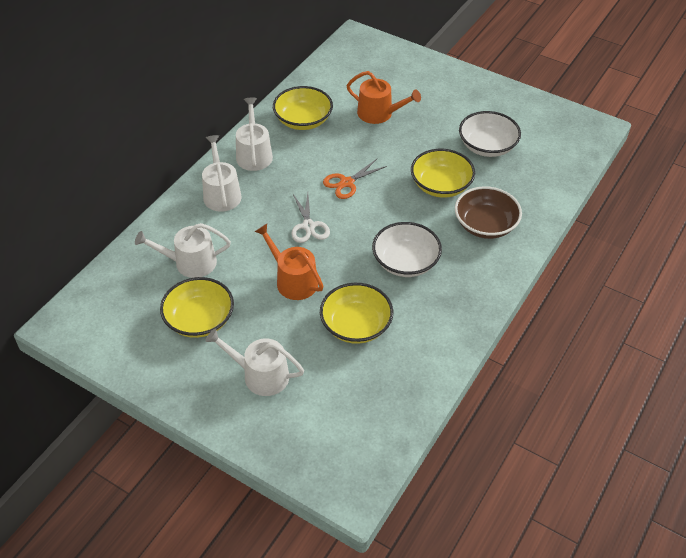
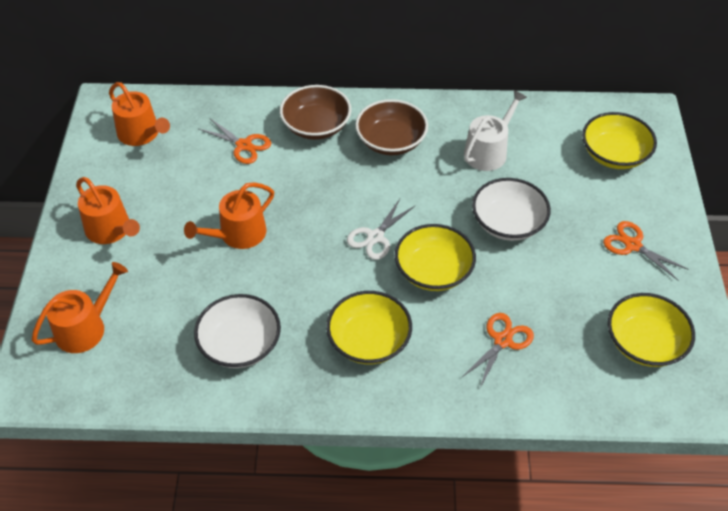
brown bowl: [455,186,522,239] = 1 -> [280,85,351,140] [355,99,428,156] = 2
orange scissors: [323,159,387,199] = 1 -> [199,118,271,164] [462,313,534,388] [603,221,687,280] = 3
orange watering can: [255,224,324,300] [346,71,421,124] = 2 -> [32,262,128,353] [76,177,140,244] [109,82,170,146] [184,182,274,249] = 4
white watering can: [135,223,231,278] [202,135,241,212] [205,329,304,396] [236,98,273,171] = 4 -> [464,90,527,171] = 1

